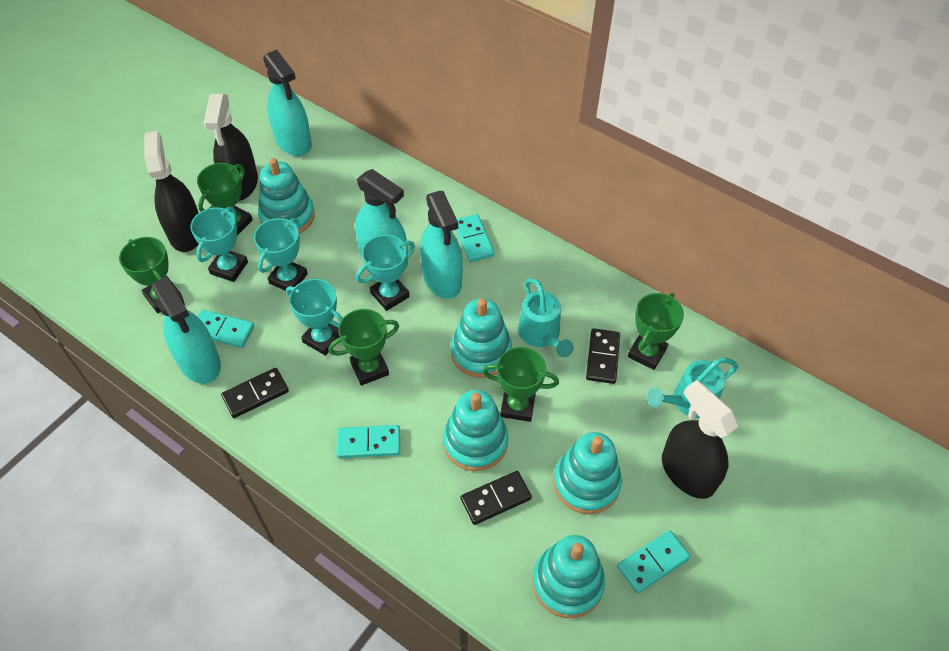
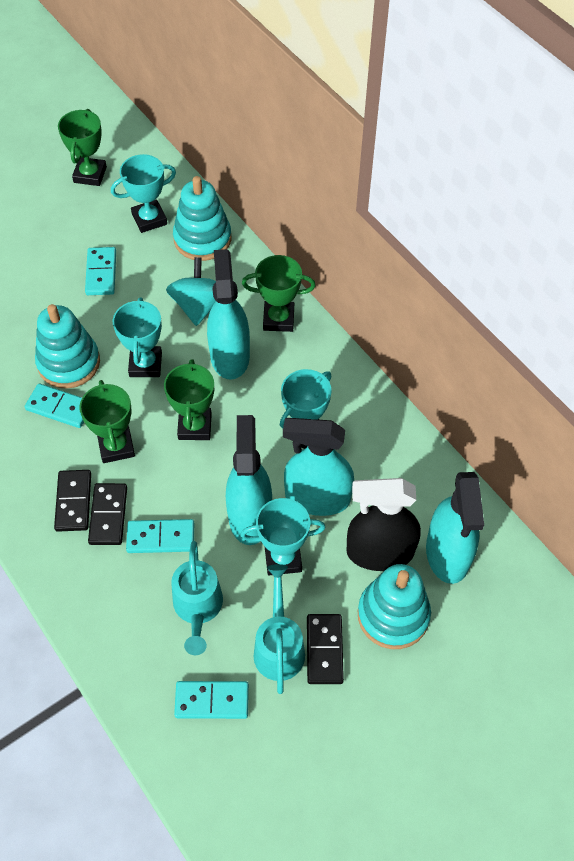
black spray bottle: [144,131,199,252] [204,94,258,201] [662,380,738,499] = 3 -> [346,478,421,571] = 1
green trophy: [119,237,183,313] [197,163,253,235] [328,309,399,385] [482,347,559,422] [628,293,684,370] = 5 -> [58,109,107,186] [79,380,135,463] [164,359,214,440] [242,255,316,332] = 4
turquoise spinning top: none = 0 -> [166,257,216,326] = 1
turquoise stacking toy: [258,158,315,234] [443,390,508,471] [451,298,512,378] [532,535,605,618] [553,432,622,514] = 5 -> [35,304,100,389] [173,176,231,261] [358,564,431,649] = 3

